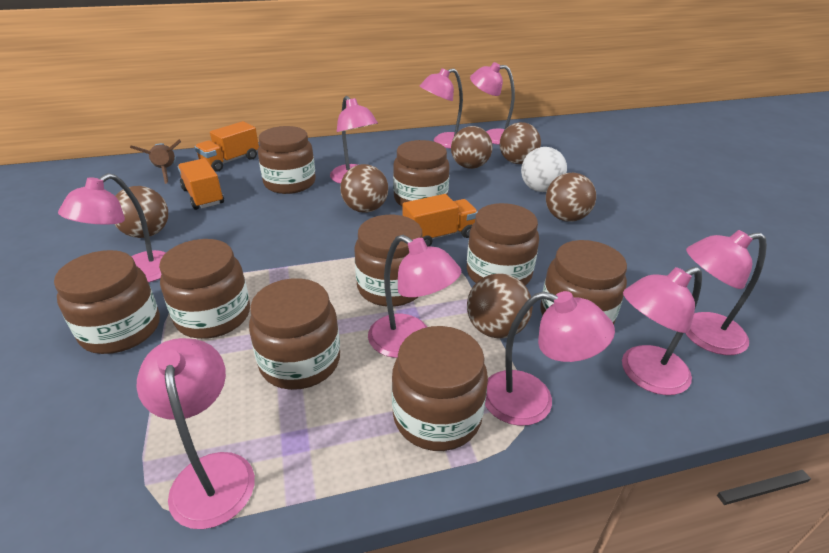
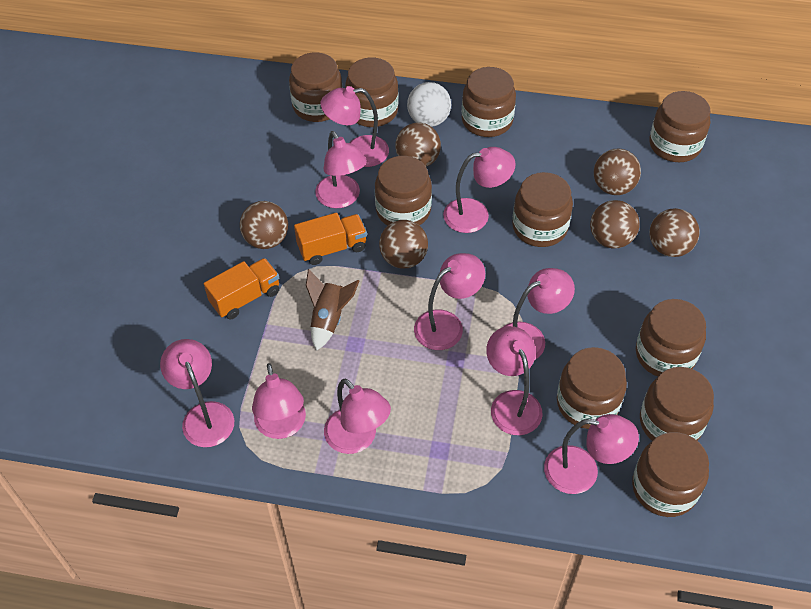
brown jar: [54,250,160,354] [159,239,250,339] [249,278,340,390] [258,126,316,194] [354,215,423,307] [392,326,488,451] [393,140,450,207] [467,203,539,285] [541,240,627,324] = 9 -> [289,52,343,122] [345,57,399,127] [375,156,432,226] [462,67,516,137] [512,172,573,247] [557,347,627,429] [632,432,709,517] [636,299,706,376] [640,367,714,441] [649,91,710,162] = 10
orange truck: [178,158,224,210] [195,121,259,172] [403,194,478,247] = 3 -> [204,258,279,319] [294,213,367,265] = 2
pink lamp: [58,173,166,283] [137,338,255,529] [330,96,378,184] [368,235,461,358] [420,68,463,149] [470,62,515,145] [485,291,615,426] [622,267,702,395] [685,230,767,355] = 9 -> [160,339,234,447] [252,363,306,439] [315,131,367,208] [321,86,389,167] [324,379,391,454] [414,253,485,350] [443,147,516,233] [486,326,542,435] [504,268,575,360] [544,414,639,494] = 10

